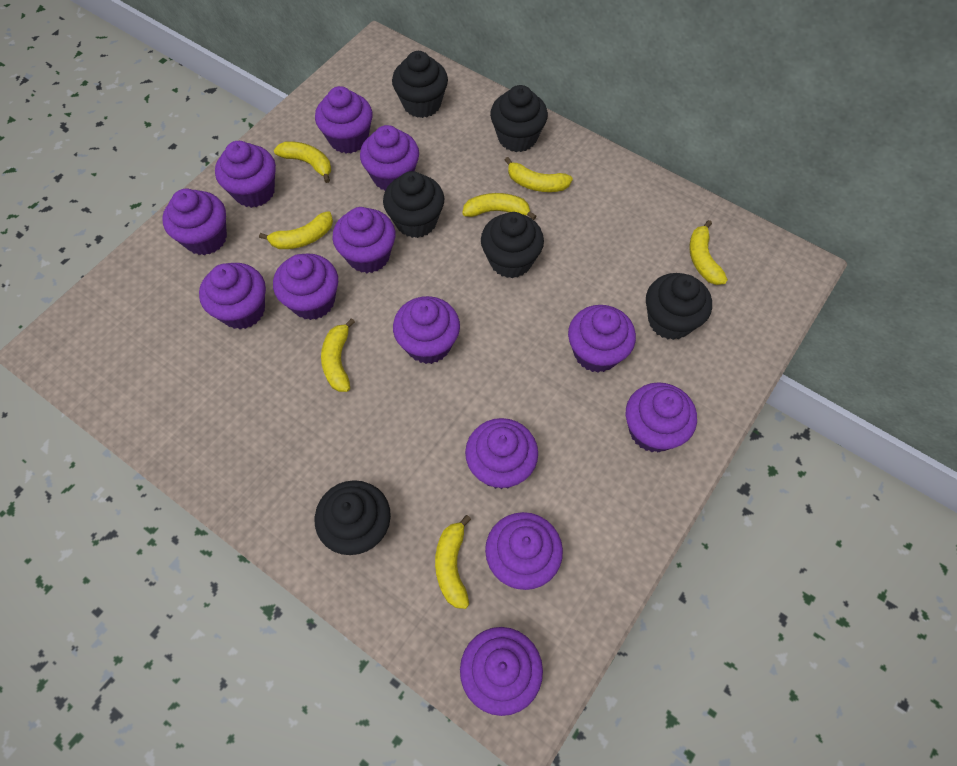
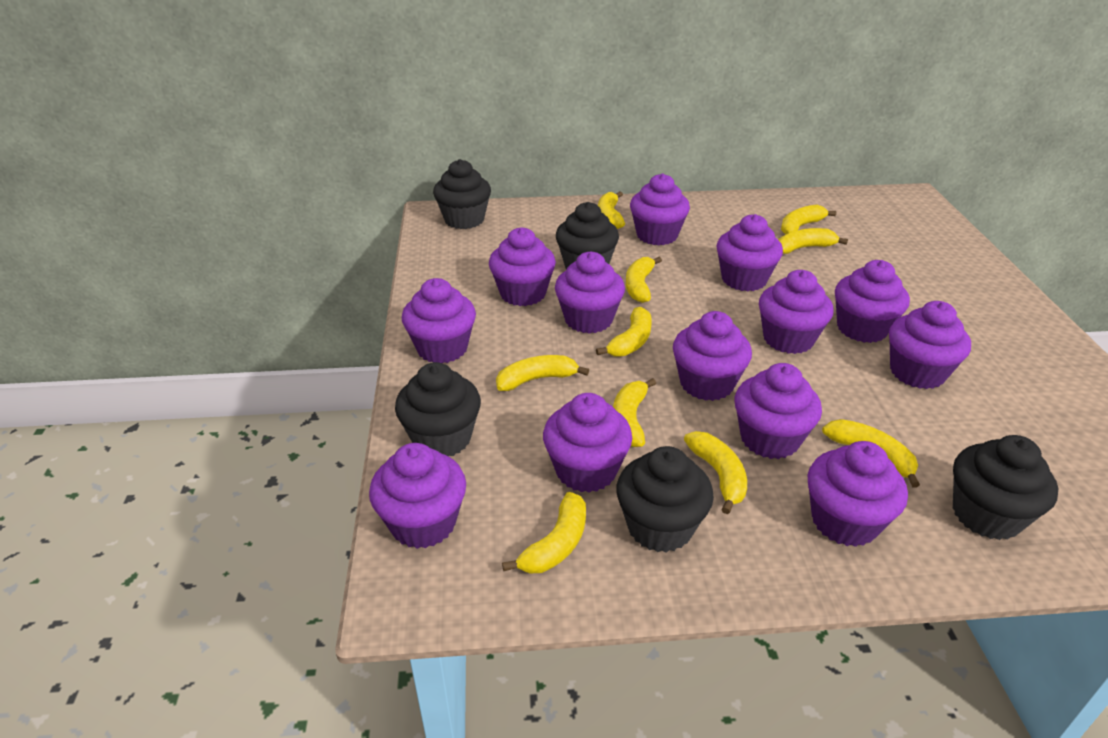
black cupcake: [315,480,391,555] [383,171,444,238] [392,51,448,118] [481,212,544,278] [490,85,548,152] [646,273,712,340] = 6 -> [395,362,481,456] [433,159,491,229] [556,202,619,270] [616,446,714,552] [953,435,1058,540] = 5
yellow banana: [259,211,333,249] [274,141,331,183] [321,318,355,392] [435,515,471,609] [462,193,537,220] [505,157,573,192] [689,220,728,285] = 7 -> [496,355,589,391] [502,492,586,574] [596,307,652,357] [598,191,625,229] [613,378,656,447] [626,257,662,303] [684,431,747,514] [778,228,848,254] [781,205,836,235] [822,419,920,488] = 10

